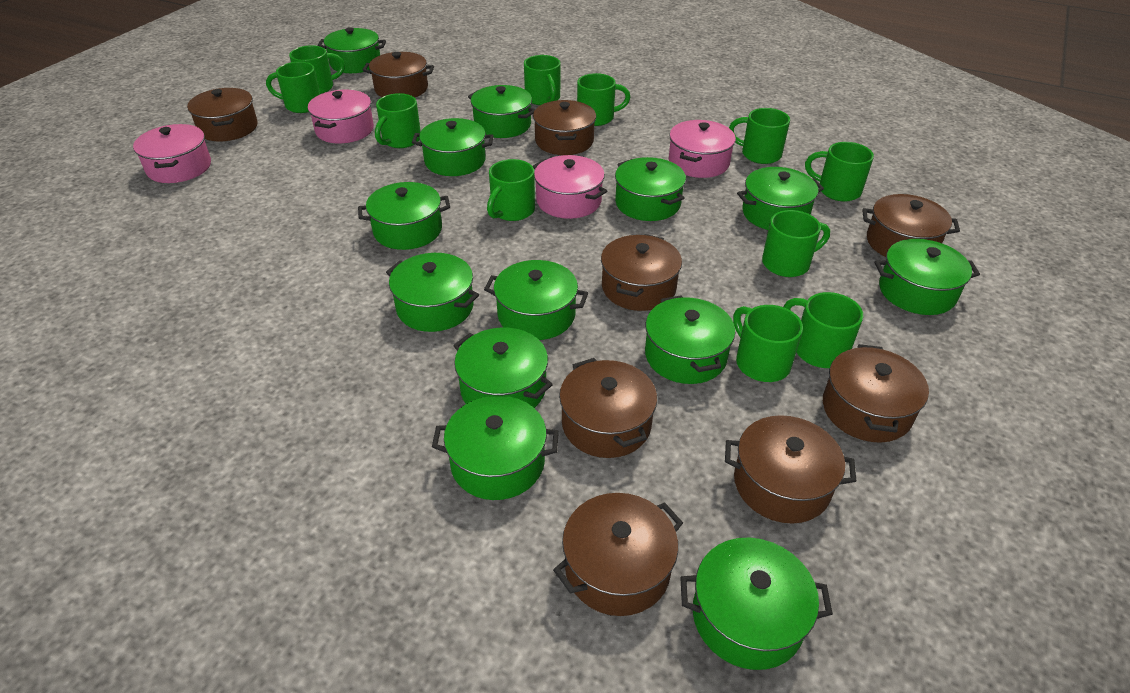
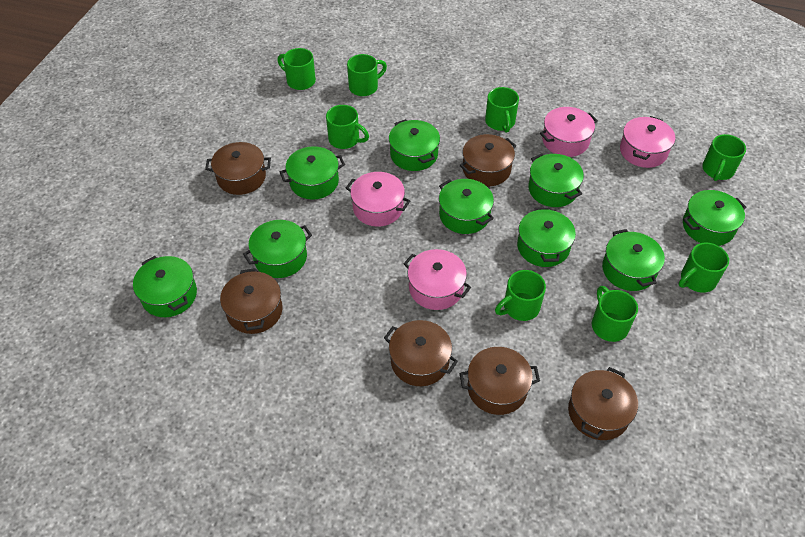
brown pot: [187,88,258,141] [363,52,434,98] [533,100,596,155] [553,493,683,616] [559,358,657,458] [601,234,682,311] [725,415,856,524] [823,344,929,443] [862,194,960,257] = 9 -> [205,142,271,195] [220,268,282,334] [384,320,458,386] [460,134,516,186] [460,347,540,415] [568,367,638,440] = 6
green mug: [266,62,320,113] [289,45,345,94] [375,93,421,148] [487,159,535,221] [524,55,561,105] [577,73,631,126] [729,108,790,164] [733,305,803,382] [762,210,830,277] [783,292,863,368] [805,142,874,202] = 11 -> [277,48,316,90] [326,105,369,149] [347,54,387,96] [485,87,519,133] [495,270,546,321] [592,286,638,342] [679,243,729,293] [702,134,746,181] = 8
green pot: [318,27,386,73] [358,182,450,250] [386,253,479,332] [412,118,494,176] [432,396,559,500] [453,328,553,408] [468,85,535,138] [484,260,588,340] [615,157,686,221] [645,295,735,384] [680,538,833,670] [737,167,824,230] [875,239,980,315] = 13 -> [133,256,197,317] [243,220,312,278] [280,146,345,199] [389,119,440,171] [439,179,494,234] [517,207,576,267] [528,153,584,207] [602,229,665,291] [683,190,747,246] = 9

